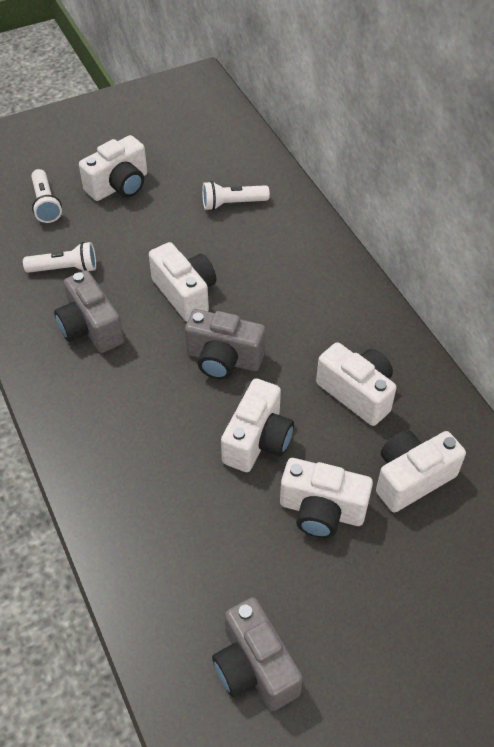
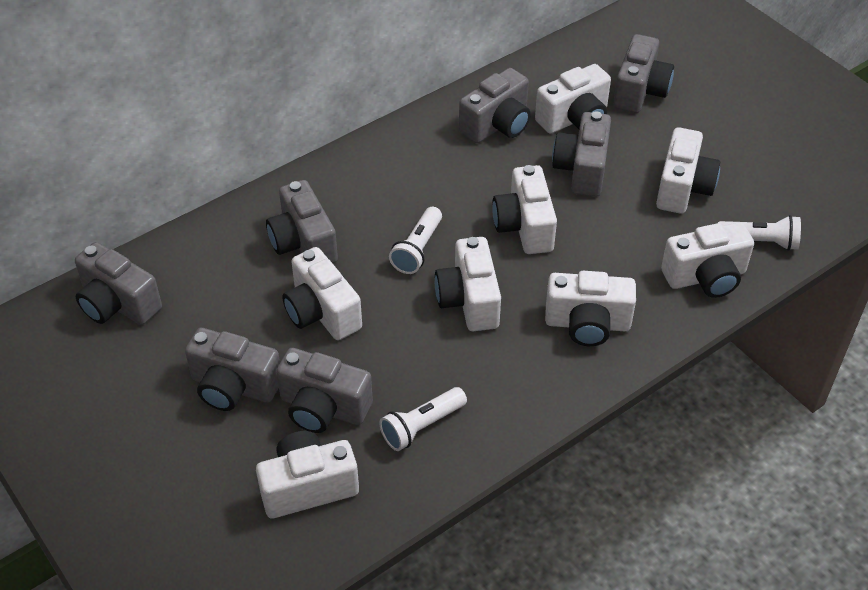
grey camera: [54,270,124,353] [185,309,266,380] [212,597,303,711] = 3 -> [75,242,162,325] [185,328,280,411] [266,180,338,263] [276,348,373,433] [459,68,531,143] [552,111,611,197] [613,34,674,113] = 7
white camera: [79,135,147,201] [149,242,216,322] [221,378,294,472] [280,458,373,538] [316,342,396,426] [376,430,466,512] = 6 -> [256,431,359,518] [282,247,362,340] [435,237,501,331] [492,165,557,254] [535,64,611,133] [545,271,636,346] [656,127,720,214] [661,222,754,298] = 8

